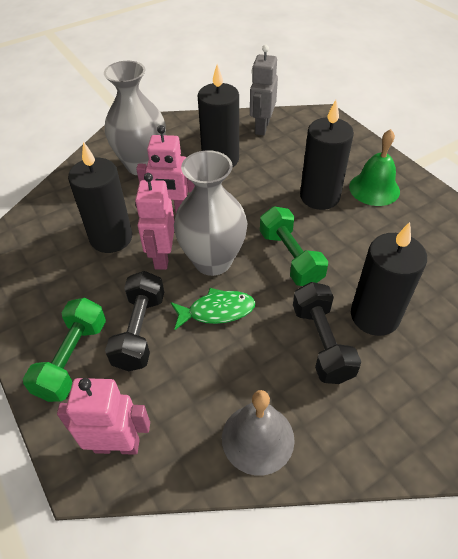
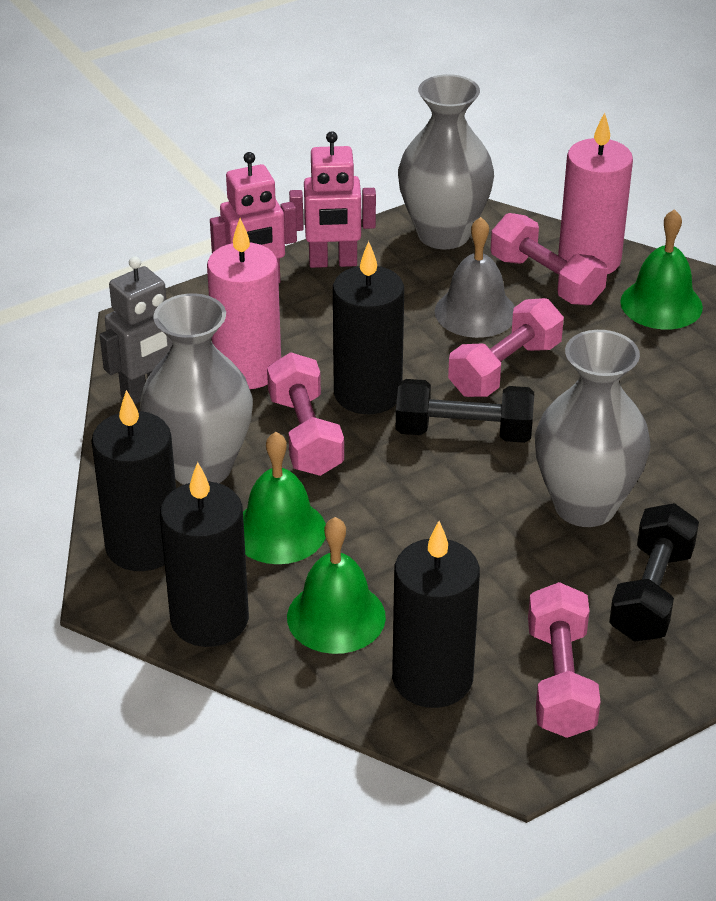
green bell: [349,129,400,206] = 1 -> [243,432,326,564] [287,517,386,654] [620,209,703,330] = 3
green dumbbell: [23,298,106,402] [260,206,328,286] = 2 -> none = 0
green fish: [171,288,255,330] = 1 -> none = 0
grey vase: [104,61,166,175] [174,150,247,276] = 2 -> [140,293,253,485] [398,74,494,249] [535,330,651,527] = 3
pink candle: none = 0 -> [207,218,281,389] [558,112,633,274] = 2
pink dumbbell: none = 0 -> [267,352,344,476] [448,298,564,397] [491,213,608,306] [528,582,601,738] = 4
pink robot: [57,378,150,455] [135,173,174,270] [136,125,195,212] = 3 -> [210,152,297,283] [289,131,376,268] = 2

